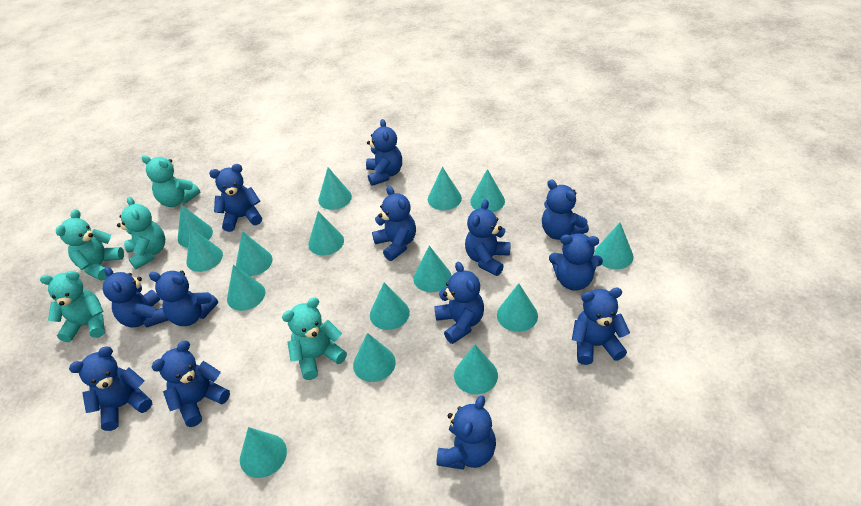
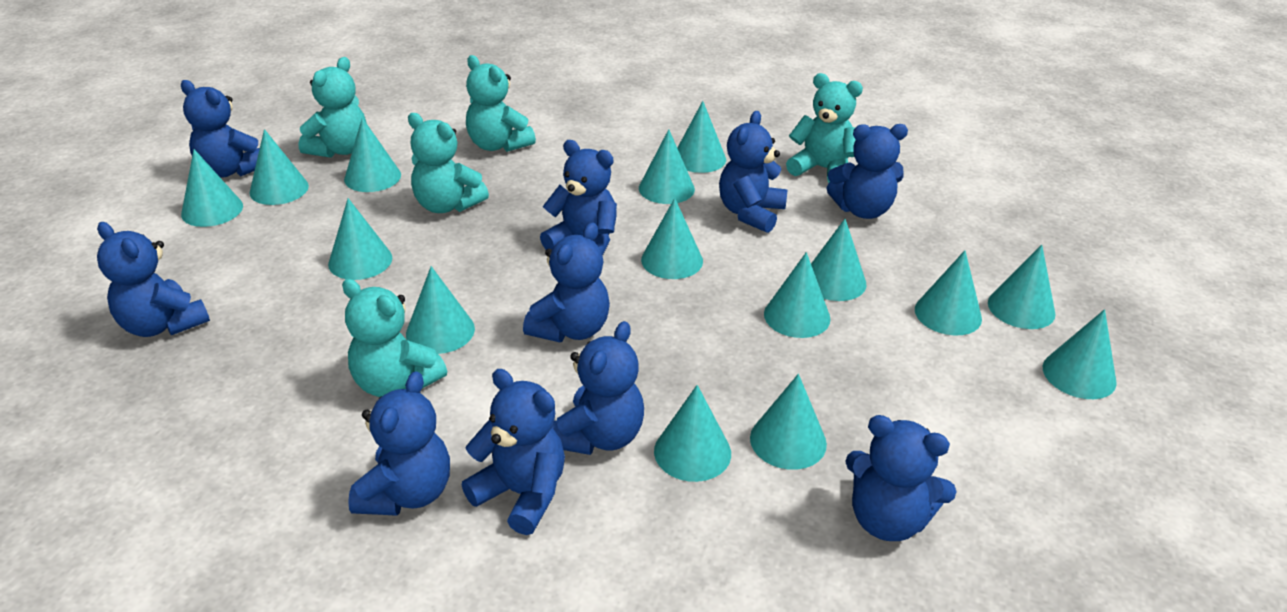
blue teddy bear: [69,346,152,431] [103,266,168,328] [149,271,218,326] [151,341,230,427] [209,164,262,232] [366,119,402,186] [372,186,416,261] [434,261,484,344] [436,395,496,470] [465,199,511,276] [542,179,589,240] [549,233,603,291] [572,288,630,365] = 13 -> [97,222,210,337] [181,80,260,178] [348,371,450,516] [462,369,565,535] [523,223,610,342] [540,140,617,256] [552,321,644,455] [719,111,788,233] [826,124,908,219] [845,415,957,541] = 10

